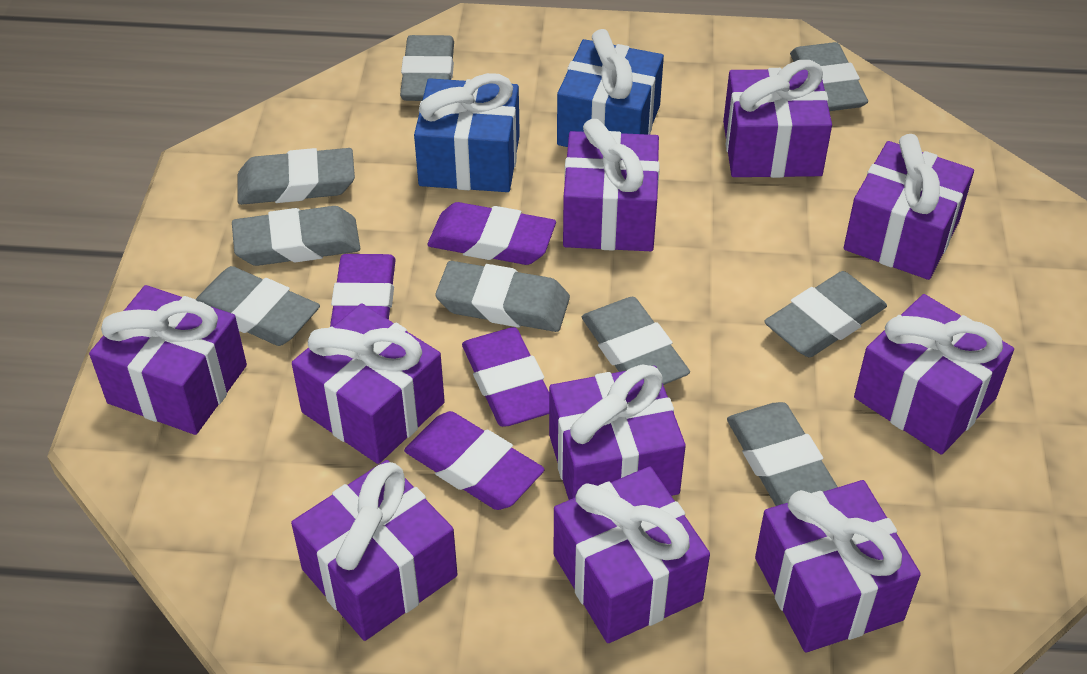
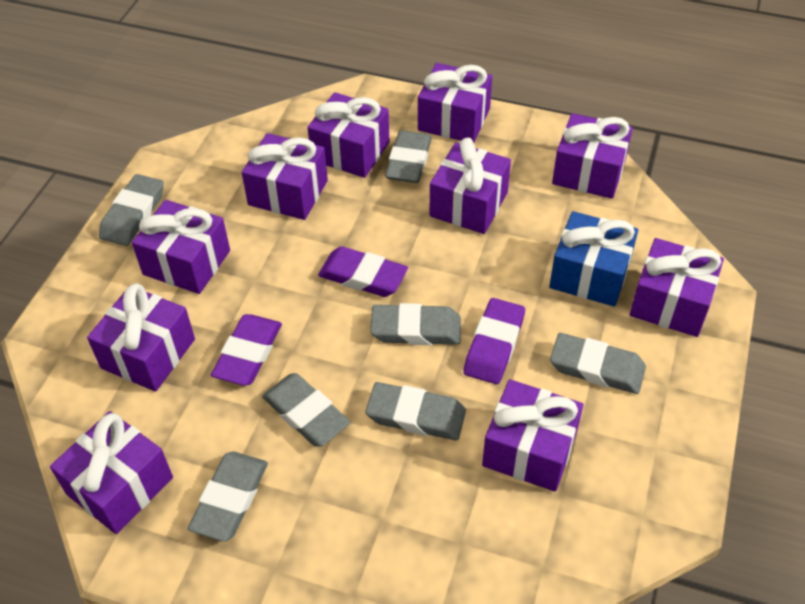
blue gift: [414,73,520,192] [557,29,664,147] = 2 -> [549,211,638,307] = 1
grey eraser: [195,266,320,346] [232,206,360,266] [238,148,355,205] [400,35,454,101] [435,261,570,332] [582,297,690,385] [727,402,838,506] [764,271,887,357] [790,42,868,111] = 9 -> [99,174,164,246] [187,451,268,542] [262,373,350,447] [365,382,466,440] [370,303,461,345] [385,131,432,183] [550,333,646,394] = 7
purple eraser: [330,254,396,327] [404,411,545,510] [428,202,556,265] [462,327,549,427] = 4 -> [211,314,282,386] [318,246,408,297] [463,298,525,384] = 3

